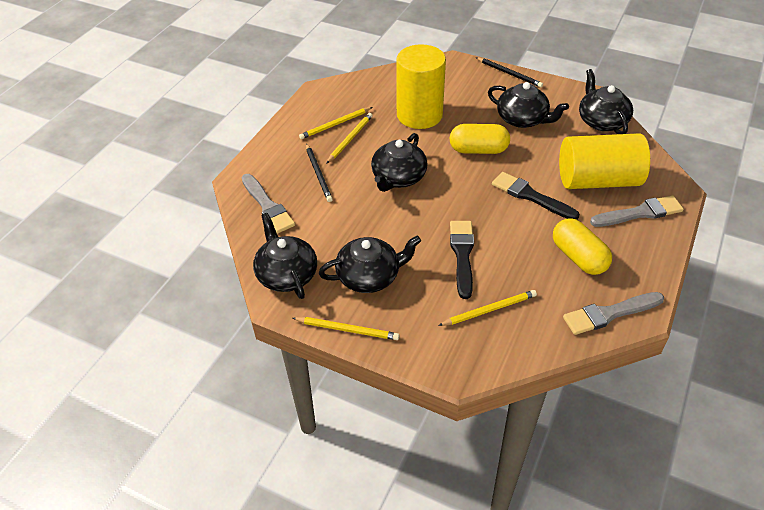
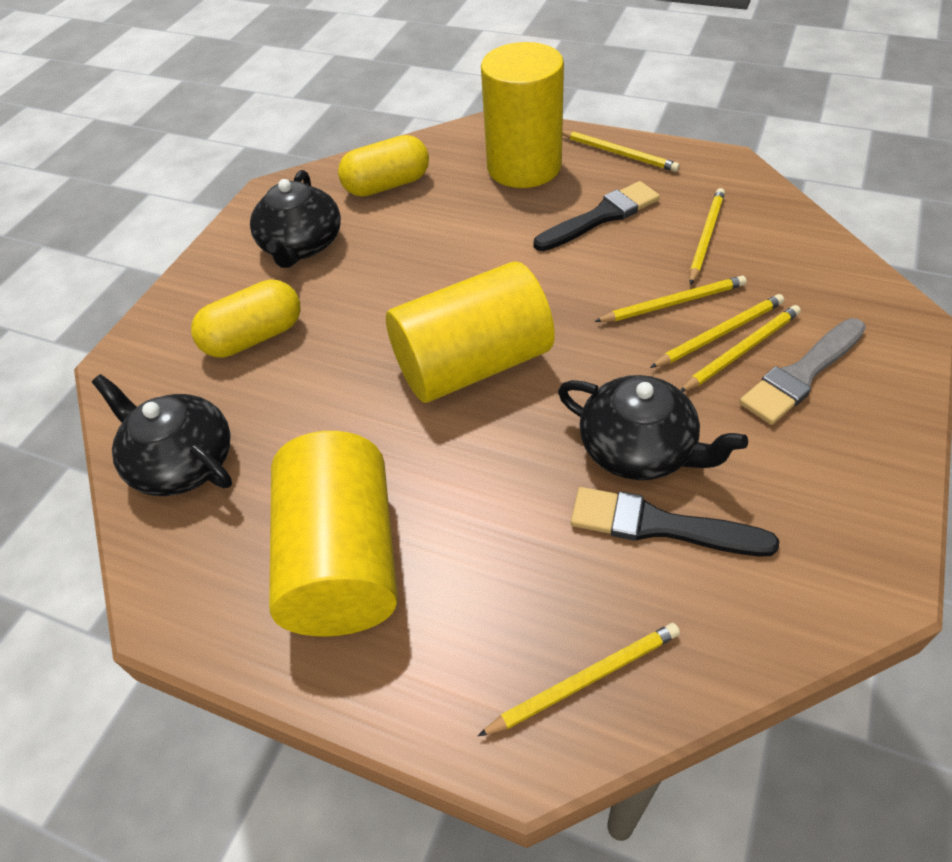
black pencil: [306,143,333,202] [475,57,543,88] = 2 -> none = 0
black teapot: [253,213,317,299] [319,235,421,293] [371,133,428,192] [488,82,569,128] [579,69,633,134] = 5 -> [92,374,232,496] [250,170,341,268] [558,375,748,480] = 3
grey brush: [241,174,295,234] [563,292,664,335] [590,195,684,227] = 3 -> [739,318,866,425] = 1
yellow cylinder: [396,44,446,129] [559,133,650,189] = 2 -> [269,431,398,637] [386,262,555,403] [481,42,564,188] = 3
yellow pencil: [293,317,399,340] [299,107,372,139] [326,113,373,164] [438,290,537,326] = 4 -> [478,623,680,736] [562,131,680,172] [594,276,746,322] [650,294,784,368] [681,305,801,392] [690,188,725,285] = 6

